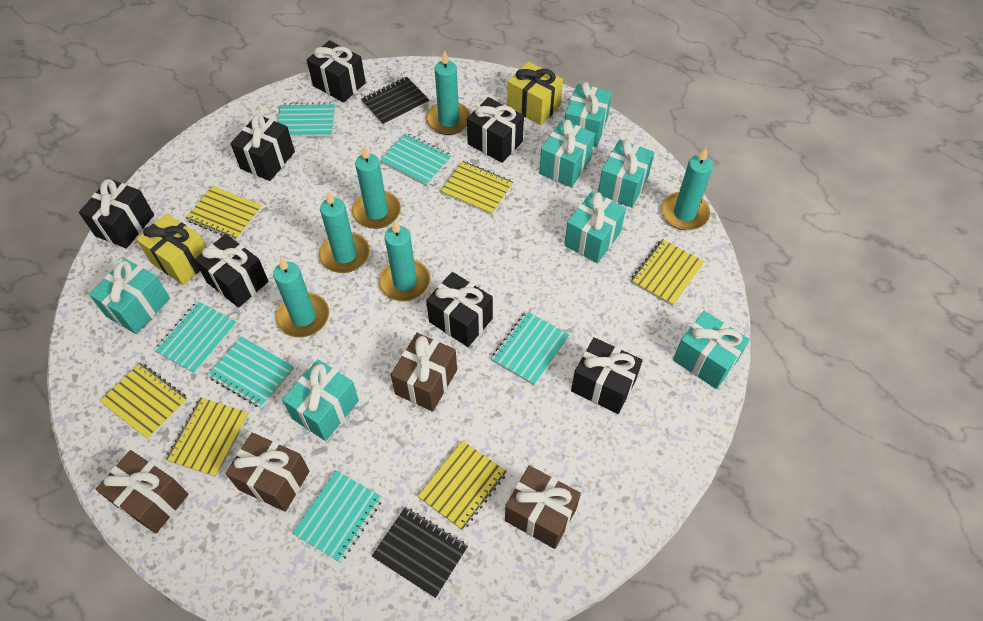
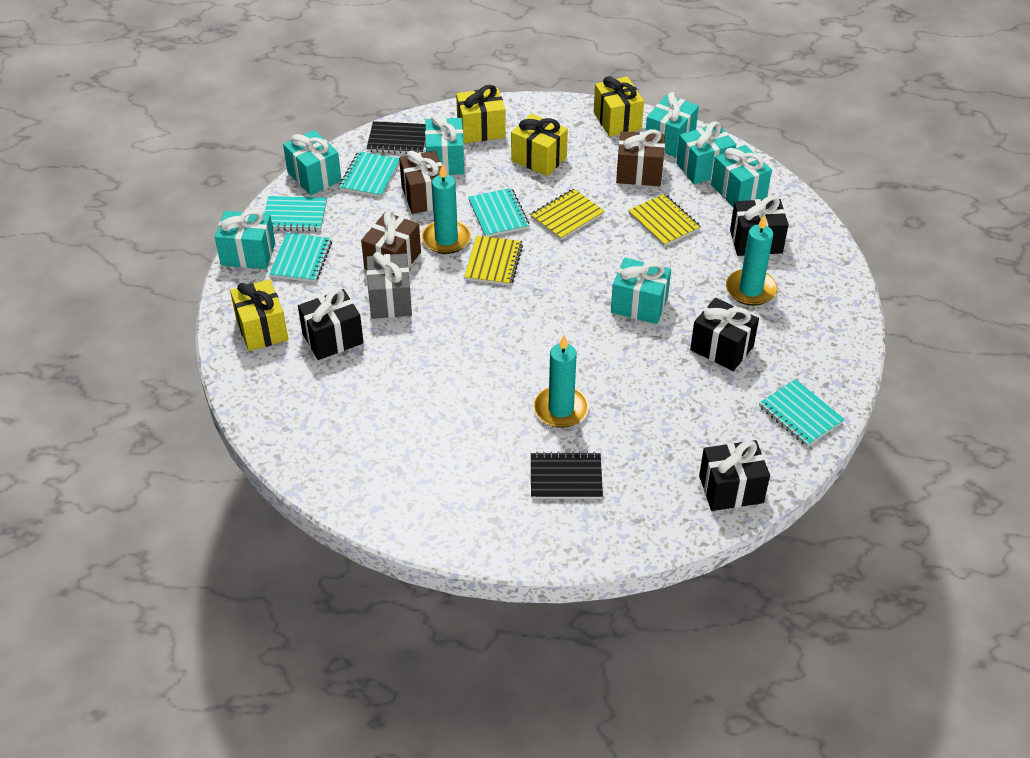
black gift: [79,179,154,248] [194,234,269,308] [230,114,295,181] [307,40,366,102] [426,272,493,347] [467,97,524,163] [571,337,643,414] = 7 -> [298,289,364,360] [690,298,759,371] [699,440,770,511] [730,196,789,256] = 4
brown gift: [96,450,188,534] [225,433,310,512] [391,333,457,412] [505,465,581,549] = 4 -> [361,211,421,270] [399,151,442,214] [616,129,665,186] = 3
grey gift: none = 0 -> [367,252,412,319] = 1
turquoise candle: [273,257,329,337] [319,191,370,273] [352,146,401,229] [379,220,431,301] [426,50,471,135] [661,147,713,230] = 6 -> [422,164,471,254] [534,335,589,428] [726,214,777,306] = 3
turquoise notebook: [154,301,237,374] [208,336,294,408] [278,102,335,137] [292,470,382,563] [380,133,452,186] [491,311,569,386] = 6 -> [264,196,327,232] [270,233,332,282] [339,151,400,198] [468,188,529,237] [759,379,845,447] = 5
yellow gift: [136,213,207,285] [507,62,563,125] = 2 -> [230,279,288,351] [456,85,506,143] [511,113,568,176] [594,76,644,137] = 4
yellow notebook: [100,363,188,440] [166,398,249,477] [186,186,262,241] [418,441,507,530] [441,161,514,215] [631,239,704,306] = 6 -> [464,235,523,286] [530,189,605,240] [628,194,701,247] = 3

